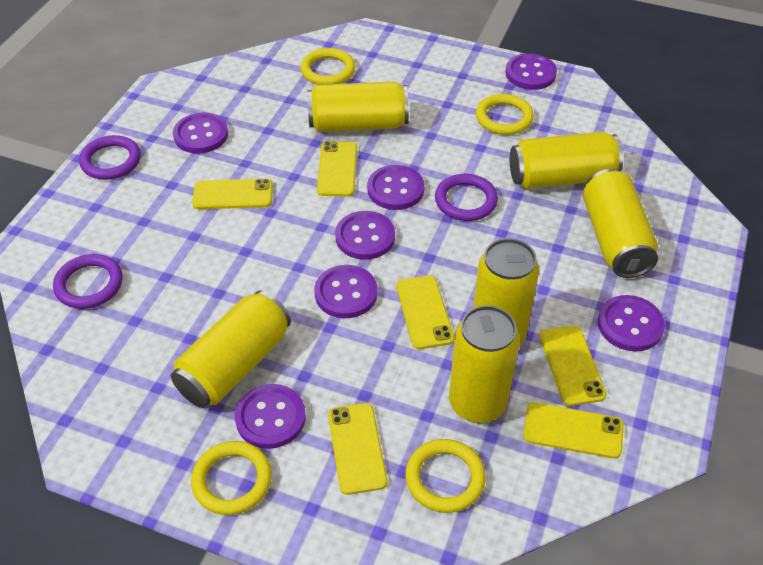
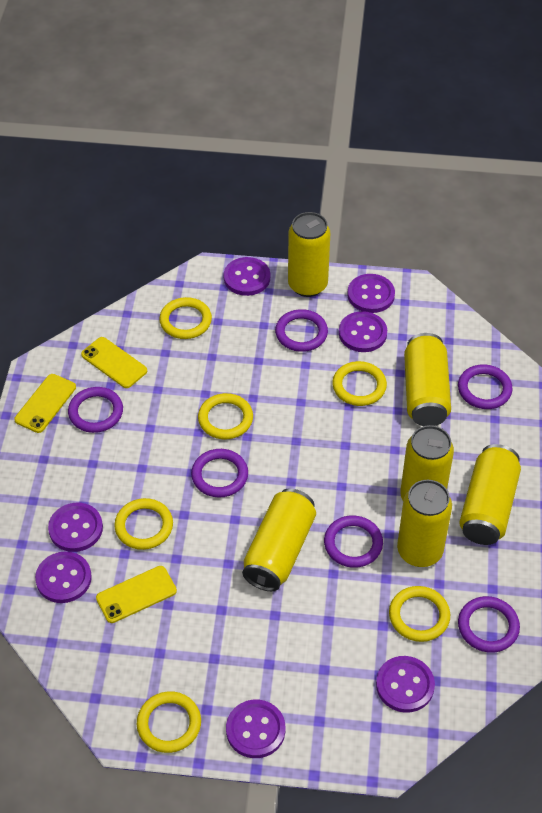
purple ring: [53,254,123,309] [79,135,141,180] [435,174,498,221] = 3 -> [68,387,123,433] [191,449,248,498] [275,309,328,352] [324,515,383,568] [458,364,513,409] [458,596,520,653] = 6
yellow phone: [192,179,273,209] [317,141,357,197] [328,403,387,495] [396,275,454,349] [523,402,624,459] [540,325,607,406] = 6 -> [14,374,76,433] [81,337,147,388] [96,566,177,623] = 3
yellow ring: [191,441,272,515] [301,48,355,85] [405,439,486,513] [476,94,534,135] = 4 -> [114,498,173,550] [137,691,201,753] [159,297,212,339] [198,393,253,439] [332,361,387,406] [389,586,450,642] = 6

